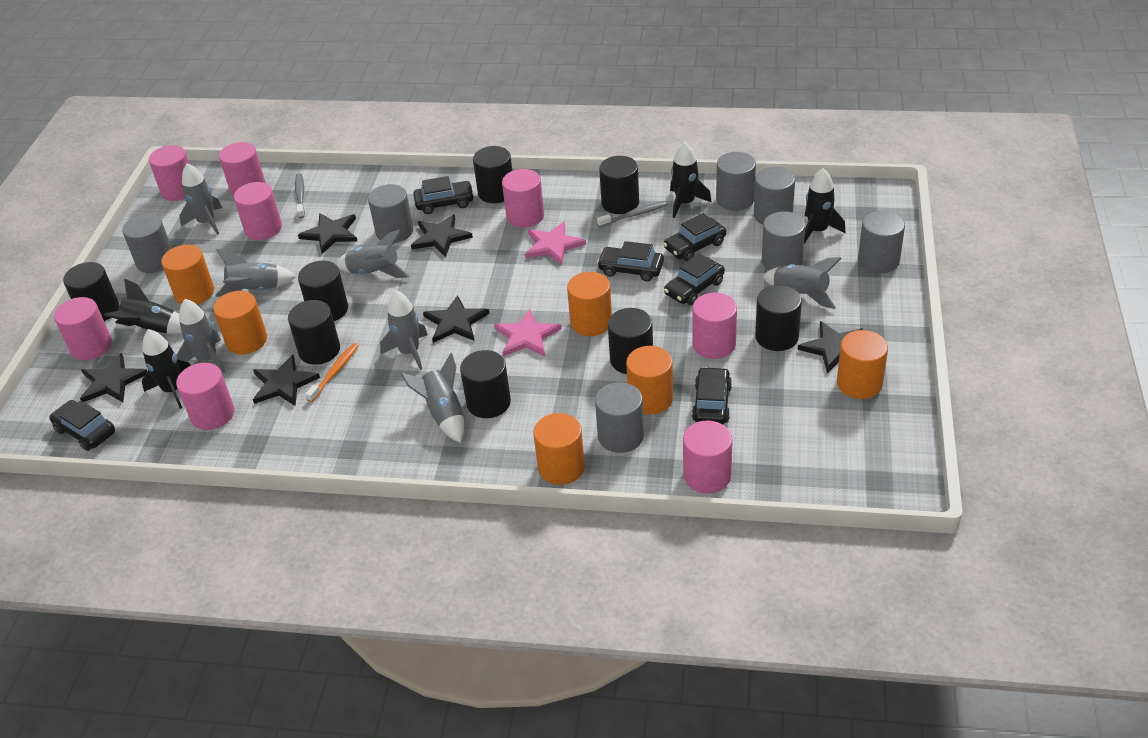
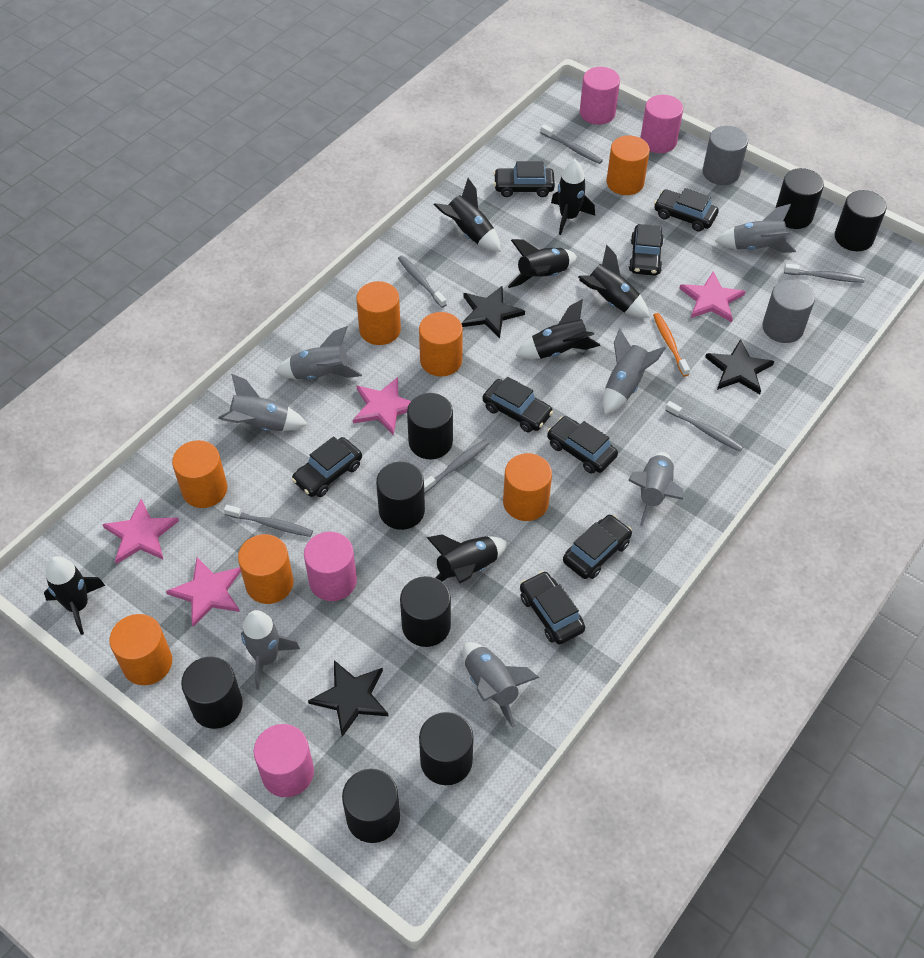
black car: [49,400,115,451] [413,176,474,214] [597,241,664,281] [663,213,726,261] [664,253,725,305] [692,367,732,424] = 6 -> [292,436,362,497] [483,377,553,432] [494,161,555,197] [520,571,585,645] [547,416,618,474] [563,515,632,579] [629,224,664,276] [654,188,719,232] = 8
black rocket: [104,278,182,334] [142,329,191,409] [670,142,712,218] [804,168,846,244] = 4 -> [44,556,105,635] [426,534,507,584] [434,178,501,252] [508,239,577,288] [515,299,600,359] [551,160,595,235] [578,244,649,318] = 7
black star: [80,353,147,402] [253,355,320,406] [298,213,358,254] [411,214,473,257] [423,295,490,343] [798,321,863,373] = 6 -> [308,660,388,737] [461,286,525,338] [705,339,774,394] = 3
grey cylinder: [122,214,172,273] [368,184,414,243] [595,382,644,453] [716,152,756,211] [754,167,795,225] [762,211,805,270] [858,211,905,273] = 7 -> [703,126,748,185] [762,280,815,343] = 2
grey toothbrush: [295,173,305,218] [597,201,668,227] = 2 -> [224,505,313,537] [398,255,447,308] [424,439,490,493] [541,125,603,164] [665,401,743,452] [784,263,865,283] = 6
orange cylinder: [161,245,214,305] [213,291,267,354] [533,413,585,485] [567,272,612,336] [626,346,673,415] [837,330,888,399] = 6 -> [110,614,172,685] [172,440,227,508] [238,534,294,604] [356,281,401,345] [419,312,463,377] [503,453,552,521] [606,135,650,195] = 7
pink cylinder: [54,297,112,360] [149,145,190,201] [176,363,234,430] [219,142,266,196] [234,182,282,240] [502,169,544,228] [683,420,733,494] [693,293,737,359] = 8 -> [254,724,314,797] [304,532,357,601] [580,67,620,125] [640,95,683,153] = 4
pink star: [494,309,562,356] [525,221,586,265] = 2 -> [102,499,179,564] [166,557,241,627] [353,377,411,435] [679,271,746,322] = 4

